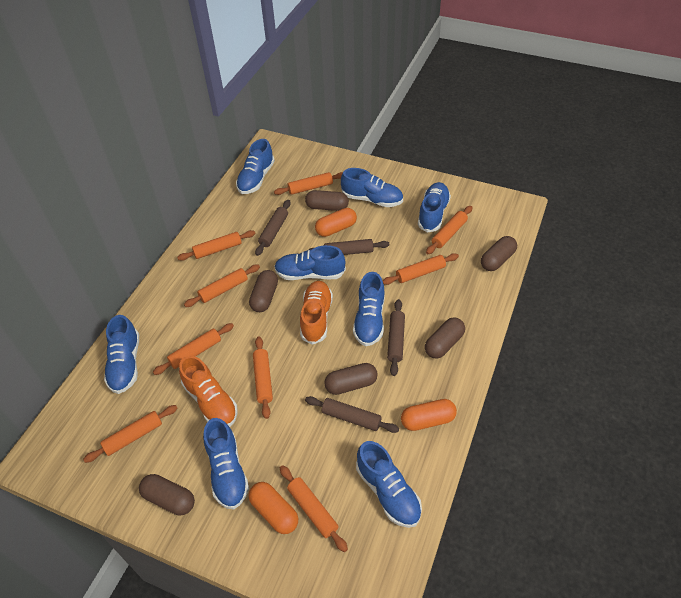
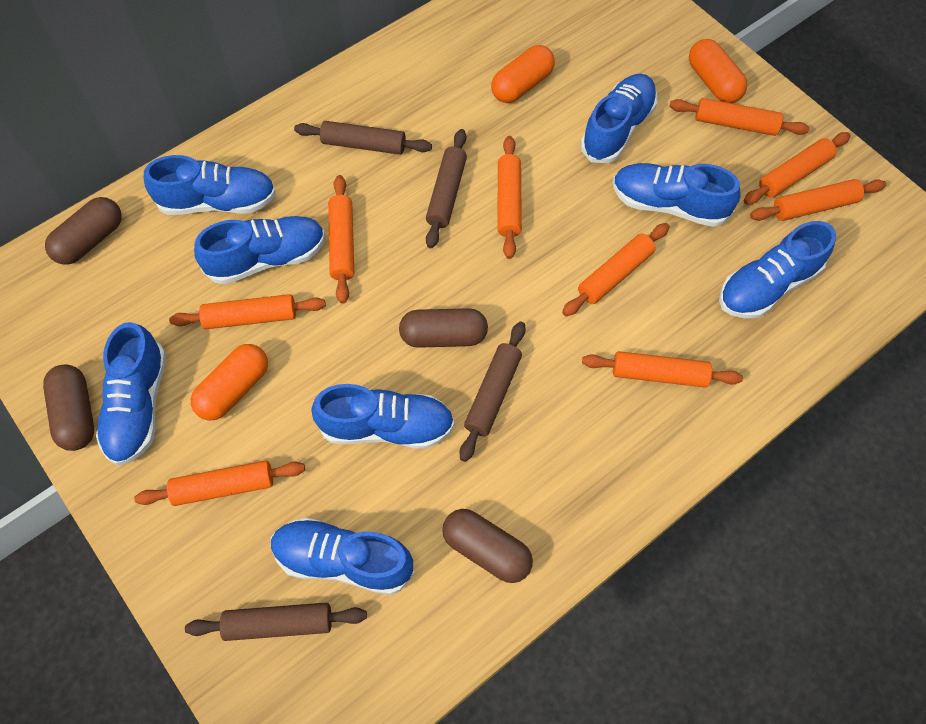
brown capsule: [139,474,195,516] [249,270,278,312] [305,190,349,211] [324,363,378,395] [425,317,465,358] [481,236,517,271] = 6 -> [43,364,94,451] [45,197,122,265] [399,308,488,348] [442,509,533,583] = 4
orange shoe: [179,356,238,427] [300,281,333,345] = 2 -> none = 0

